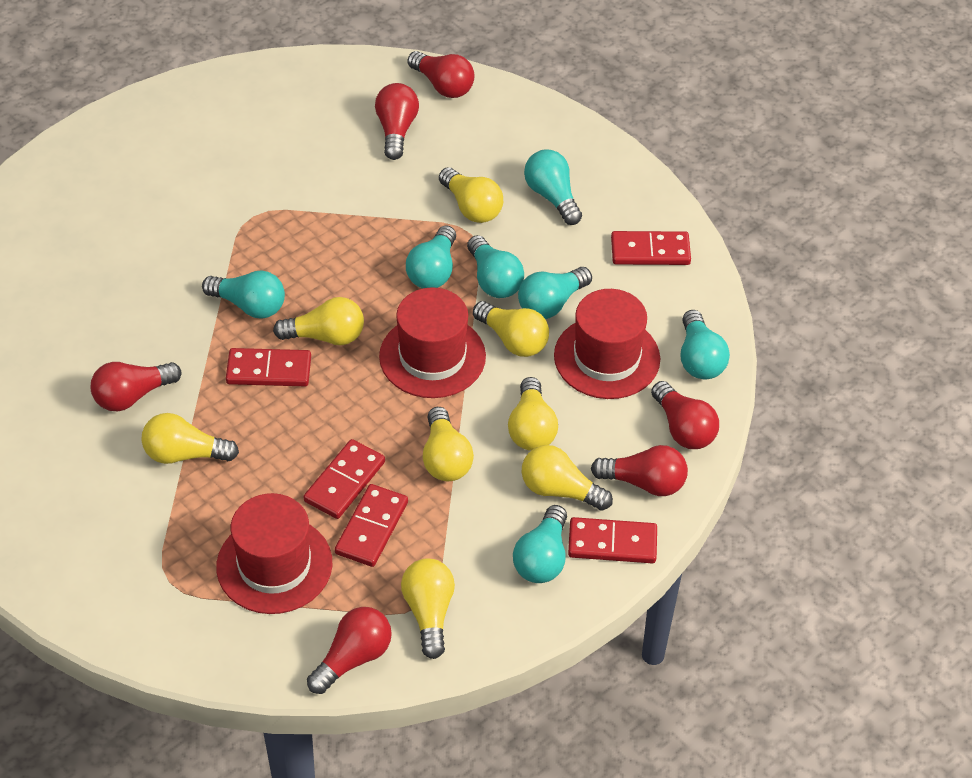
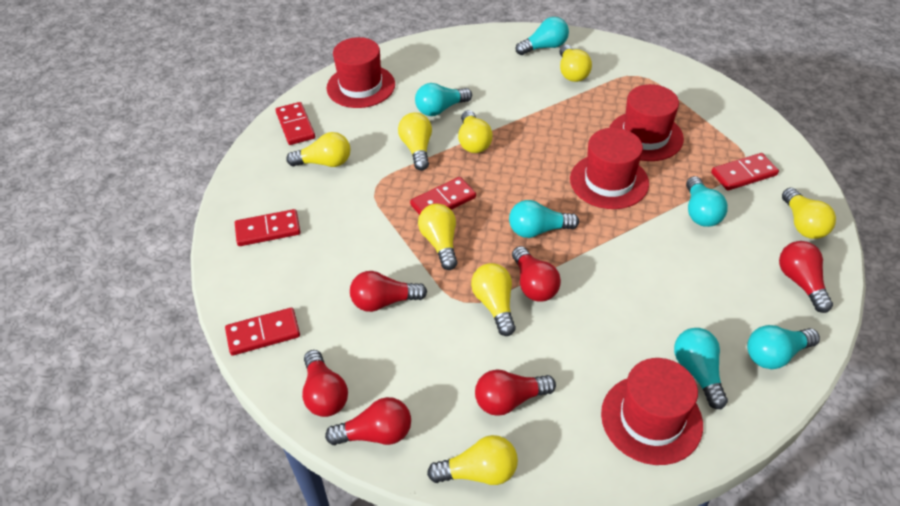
red hat: [216,493,332,614] [379,287,486,398] [554,289,660,399] = 3 -> [326,37,395,108] [570,128,649,209] [601,358,703,465] [609,84,684,161] = 4
turquoise light bulb: [202,271,285,318] [406,225,456,288] [467,235,524,298] [513,505,567,583] [518,267,592,319] [524,150,582,225] [681,310,730,379] = 7 -> [415,83,472,116] [509,200,579,238] [515,17,569,55] [674,328,728,409] [686,176,728,227] [747,325,820,369] = 6

